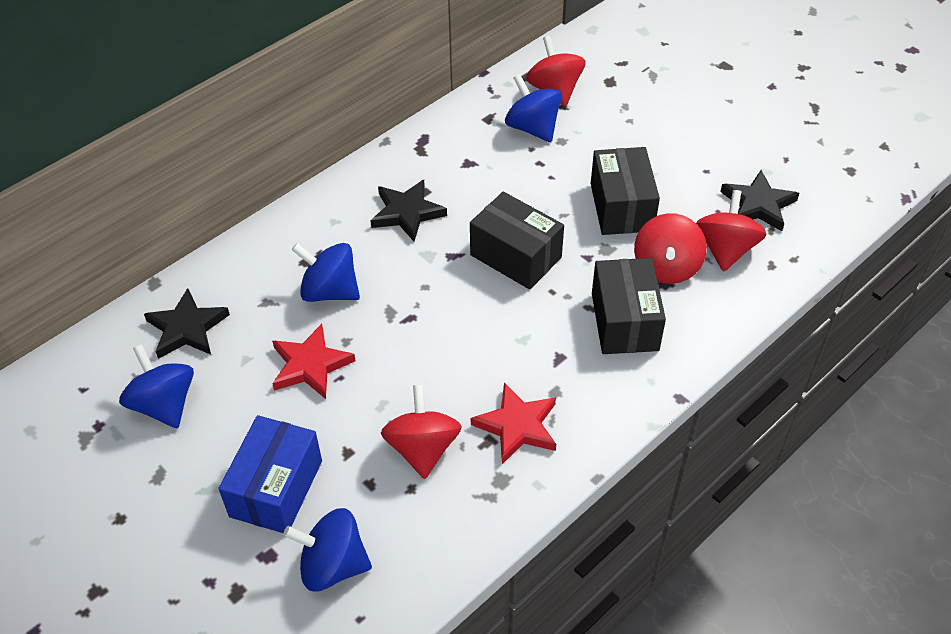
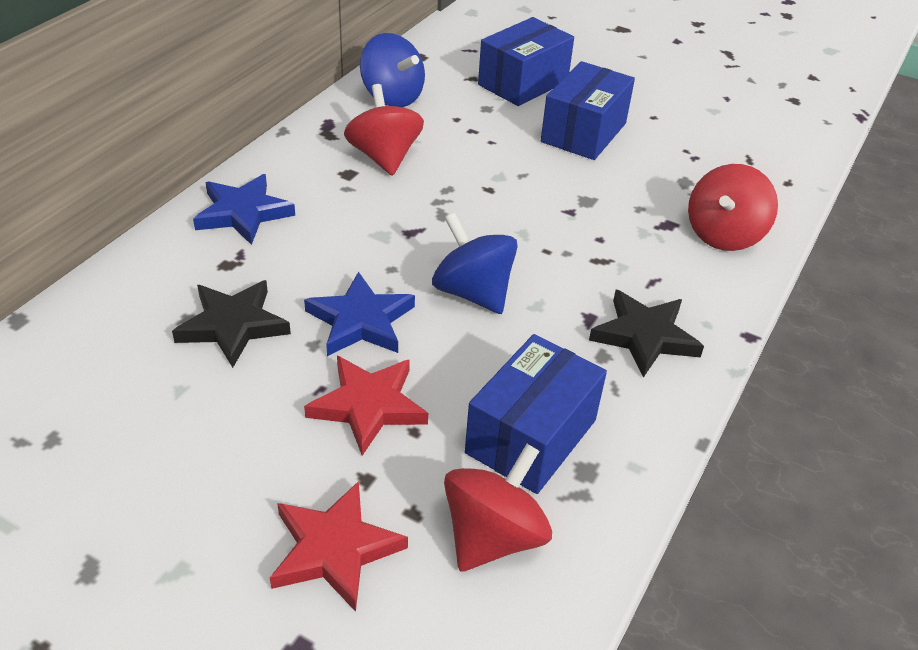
black box: [470,192,564,290] [591,147,660,235] [592,258,666,354] = 3 -> none = 0
black star: [144,288,230,359] [370,180,447,242] [720,170,799,231] = 3 -> [172,280,291,368] [589,290,704,378] = 2
blue box: [218,415,322,533] = 1 -> [465,334,607,494] [478,17,574,106] [541,61,635,160] = 3
blue spinning top: [119,344,194,428] [283,508,372,591] [292,243,360,302] [505,74,562,142] = 4 -> [360,33,425,107] [432,213,518,314] = 2
blue star: none = 0 -> [193,174,295,245] [304,271,415,356] = 2
red spinning top: [381,384,462,479] [526,36,586,106] [634,213,707,284] [696,190,766,272] = 4 -> [344,84,424,176] [444,444,552,572] [688,164,778,251] = 3

